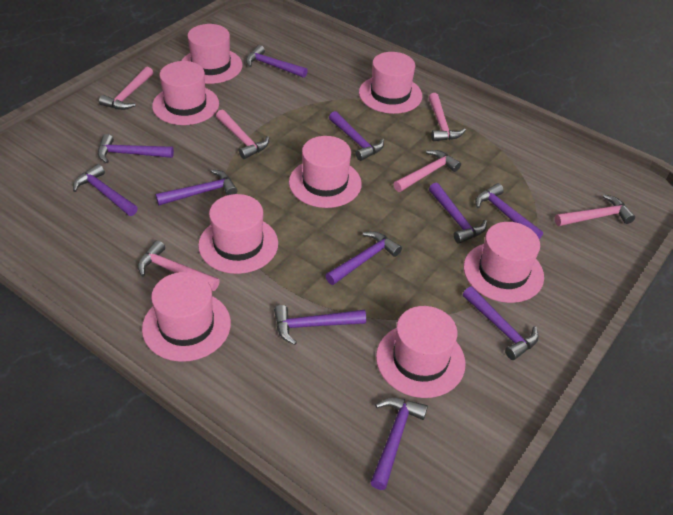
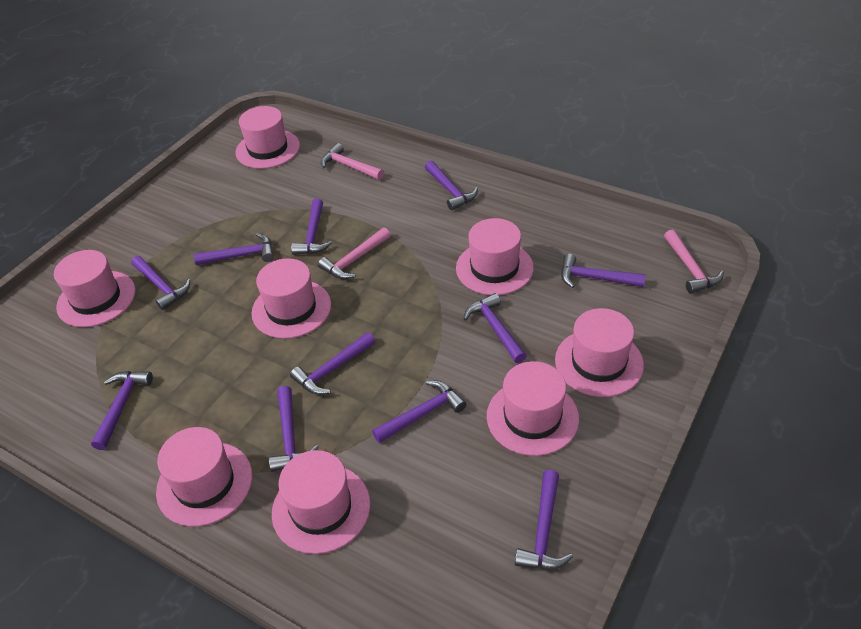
pink hammer: [99,67,153,110] [138,240,220,291] [216,110,269,159] [394,150,461,192] [428,93,466,141] [555,194,635,226] = 6 -> [318,227,390,279] [321,143,384,180] [664,229,724,293] = 3

